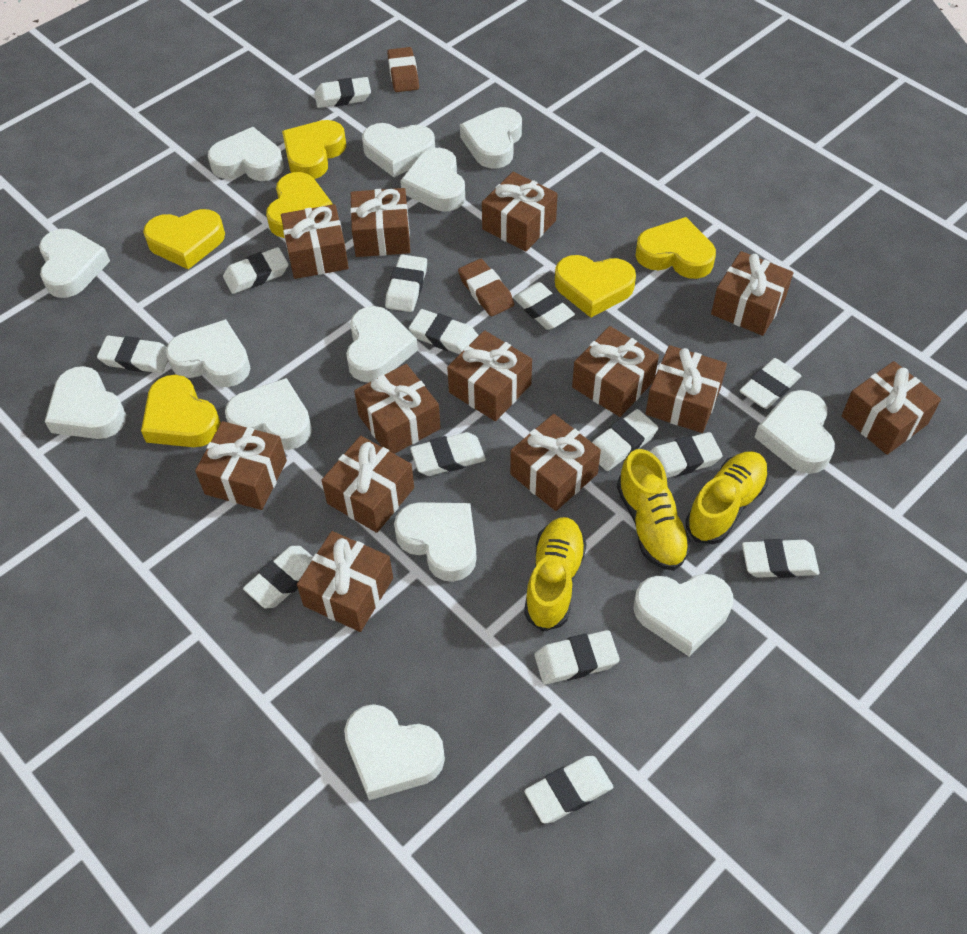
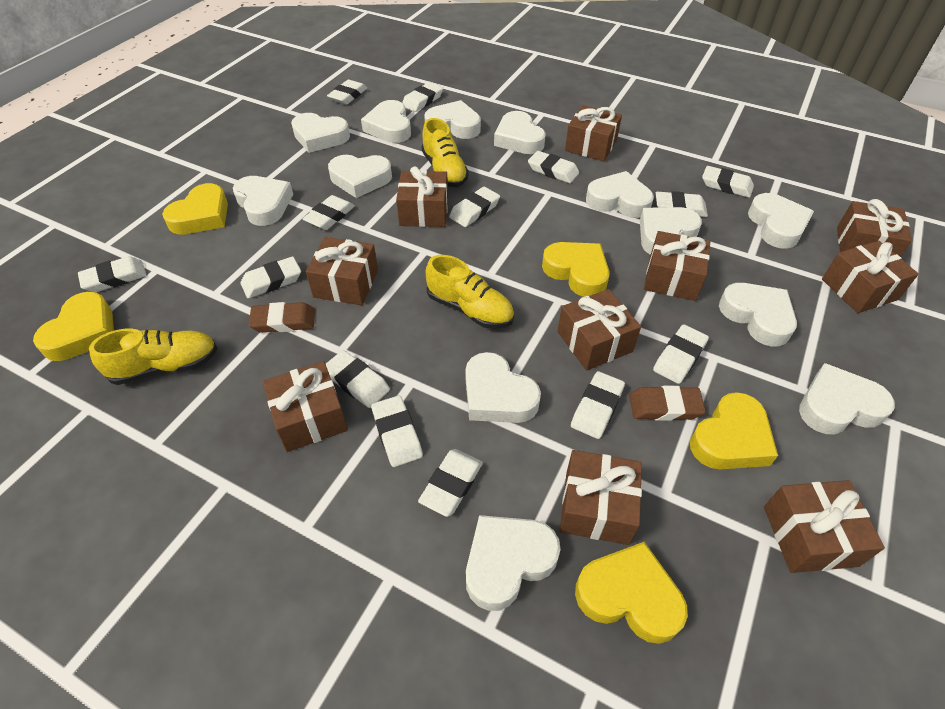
brown gift: [195,421,287,510] [281,204,349,279] [297,531,393,632] [321,436,414,533] [350,188,410,257] [354,364,441,454] [447,330,532,421] [482,172,558,252] [510,414,601,511] [572,326,659,417] [645,345,727,433] [711,251,793,336] [841,361,941,455] = 13 -> [263,361,348,452] [306,237,378,305] [396,166,448,227] [557,289,641,371] [560,450,642,545] [565,105,622,161] [644,231,710,301] [764,480,885,573] [822,241,919,313] [837,199,912,257] = 10
yellow heart: [141,375,221,447] [143,209,225,269] [266,172,333,238] [282,120,346,179] [555,255,636,318] [636,217,716,279] = 6 -> [33,292,114,361] [162,183,228,235] [542,242,610,297] [575,542,688,644] [690,392,778,469] = 5

